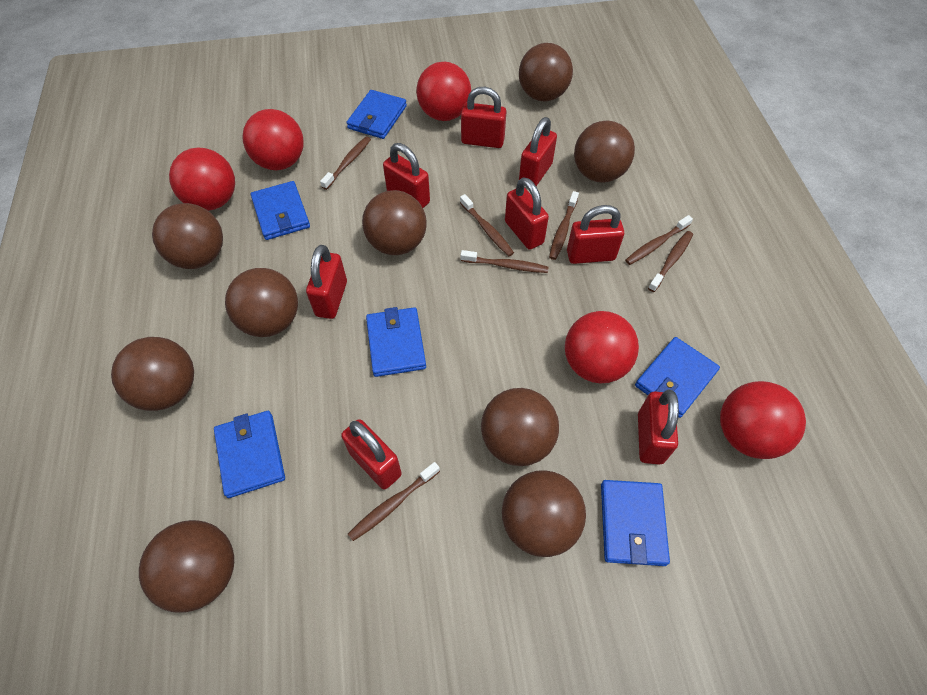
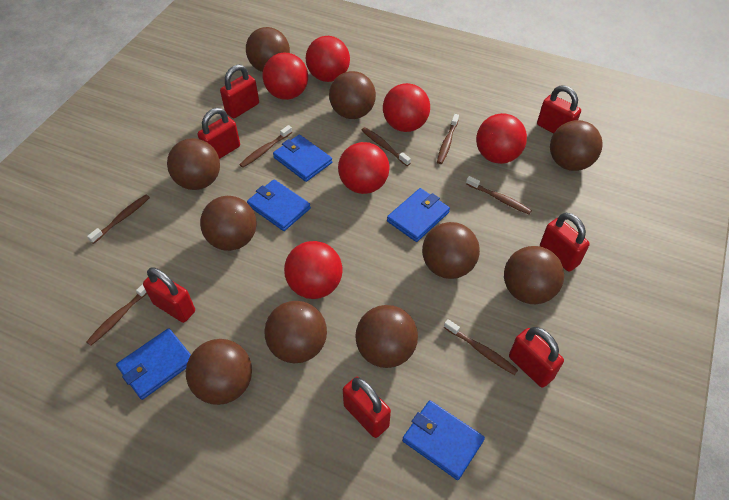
blue wallet: [214,411,285,498] [251,181,310,240] [346,90,407,139] [366,307,426,377] [601,480,670,566] [635,337,720,418] = 6 -> [116,328,191,400] [247,180,311,231] [273,135,332,182] [387,188,450,242] [402,400,485,480] = 5
brown ball: [111,337,194,411] [139,520,234,613] [152,203,223,269] [225,268,298,337] [362,190,427,255] [481,388,559,466] [502,470,586,557] [519,43,573,101] [574,121,635,183] = 9 -> [167,138,220,190] [186,339,252,405] [200,196,257,251] [246,27,290,72] [264,301,327,363] [329,71,376,119] [355,305,418,368] [422,222,480,279] [504,246,564,304] [550,120,603,171] = 10
red ball: [169,148,235,211] [243,109,304,171] [416,61,471,121] [565,311,639,384] [720,381,806,459] = 5 -> [263,52,308,100] [284,241,343,299] [306,36,350,82] [338,142,389,194] [383,83,430,132] [476,113,527,164] = 6
red padlock: [306,245,347,319] [341,419,402,490] [383,143,430,208] [461,87,507,148] [505,177,549,250] [519,117,557,186] [567,205,624,264] [638,389,679,465] = 8 -> [143,267,195,323] [198,108,240,159] [220,64,259,118] [343,377,391,438] [509,327,564,388] [537,85,581,134] [540,213,590,272] = 7

